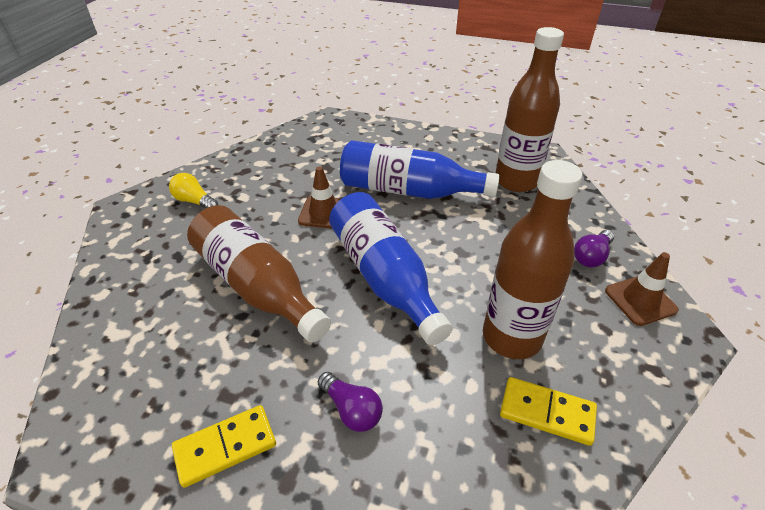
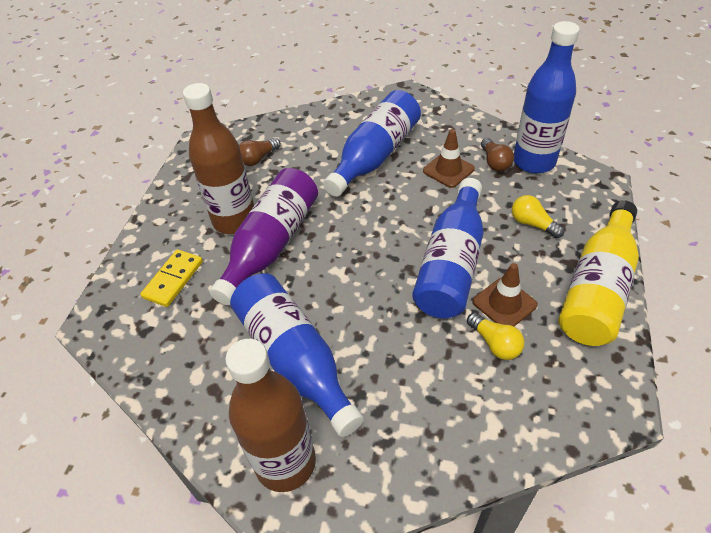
blue bottle: [329,192,453,345] [340,140,500,199] = 2 -> [230,273,364,437] [323,90,421,197] [412,178,484,318] [514,21,580,174] = 4
brown bottle: [187,205,331,342] [483,160,583,359] [496,27,564,192] = 3 -> [183,83,254,234] [225,339,316,492] = 2
brown light bulb: none = 0 -> [239,138,281,166] [481,138,514,172] = 2
purple bottle: none = 0 -> [210,168,318,305] = 1
purple light bulb: [318,372,383,432] [574,230,614,267] = 2 -> none = 0
yellow bottle: none = 0 -> [559,200,639,346] = 1
yellow domino: [172,405,276,488] [500,377,597,446] = 2 -> [140,249,203,307] = 1
yellow light bulb: [169,173,218,209] = 1 -> [467,312,525,360] [512,195,564,238] = 2

